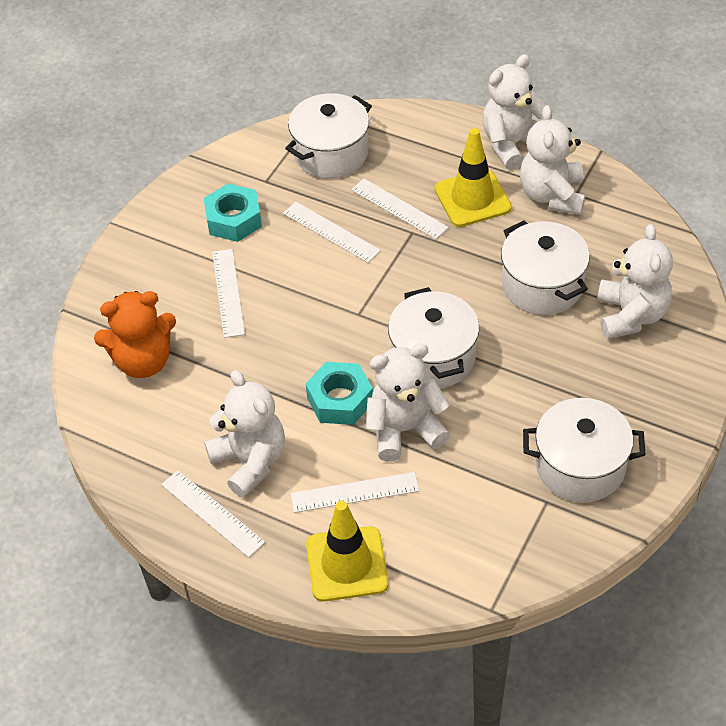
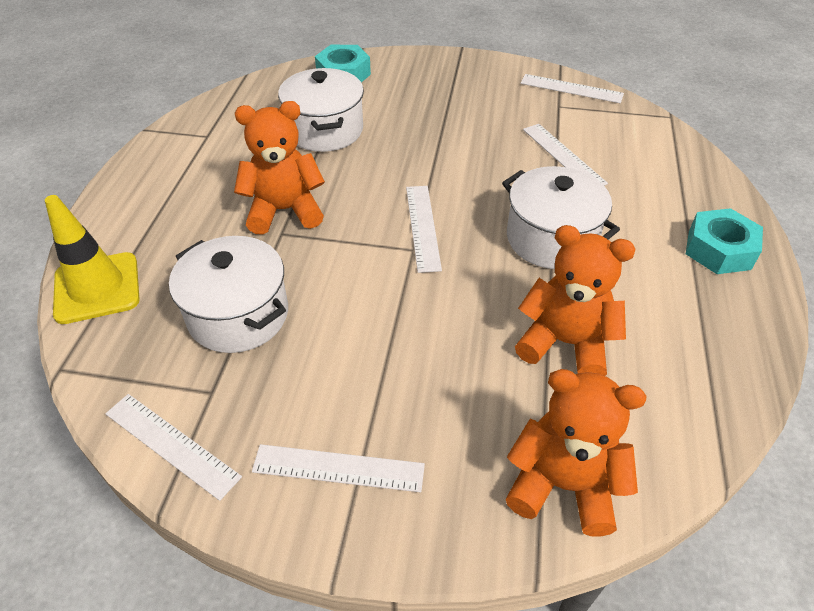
orange teddy bear: [94,291,176,378] = 1 -> [234,101,325,235] [506,369,646,537] [515,225,635,376] = 3
white pot: [285,93,372,178] [388,287,479,388] [501,220,590,315] [523,398,646,502] = 4 -> [169,236,288,353] [278,68,364,152] [502,166,620,269] = 3
white teddy bear: [204,370,285,498] [366,343,450,462] [482,54,547,170] [520,105,585,215] [597,224,673,339] = 5 -> none = 0
yellow traffic cone: [306,501,389,602] [435,128,512,227] = 2 -> [45,195,140,324] = 1

